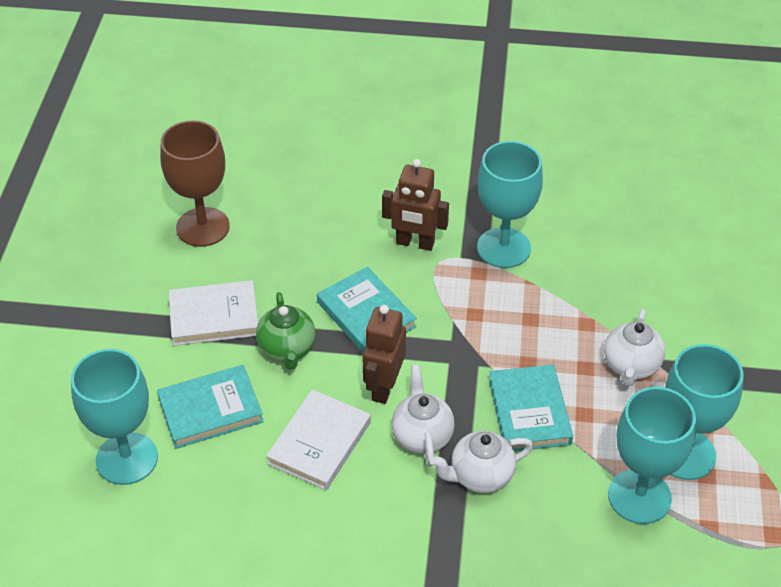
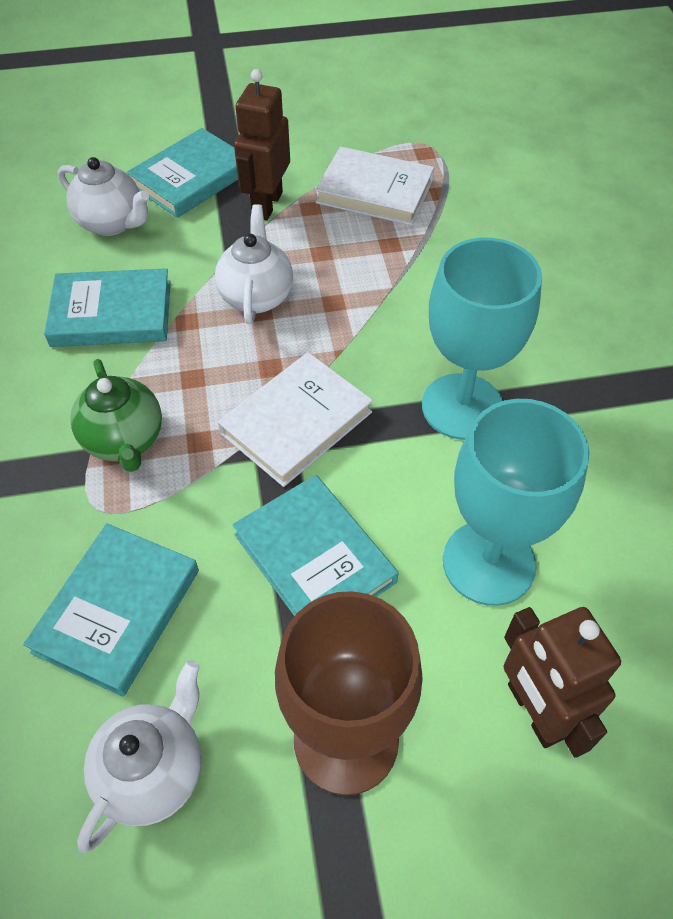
turquoise book: [157,365,264,449] [317,267,417,353] [489,365,573,451] = 3 -> [23,523,199,697] [44,268,171,347] [127,128,238,218] [233,475,399,616] = 4
turquoise goblet: [71,349,158,485] [477,141,543,268] [608,387,696,524] [665,344,744,480] = 4 -> [422,237,542,440] [443,399,589,606] = 2

